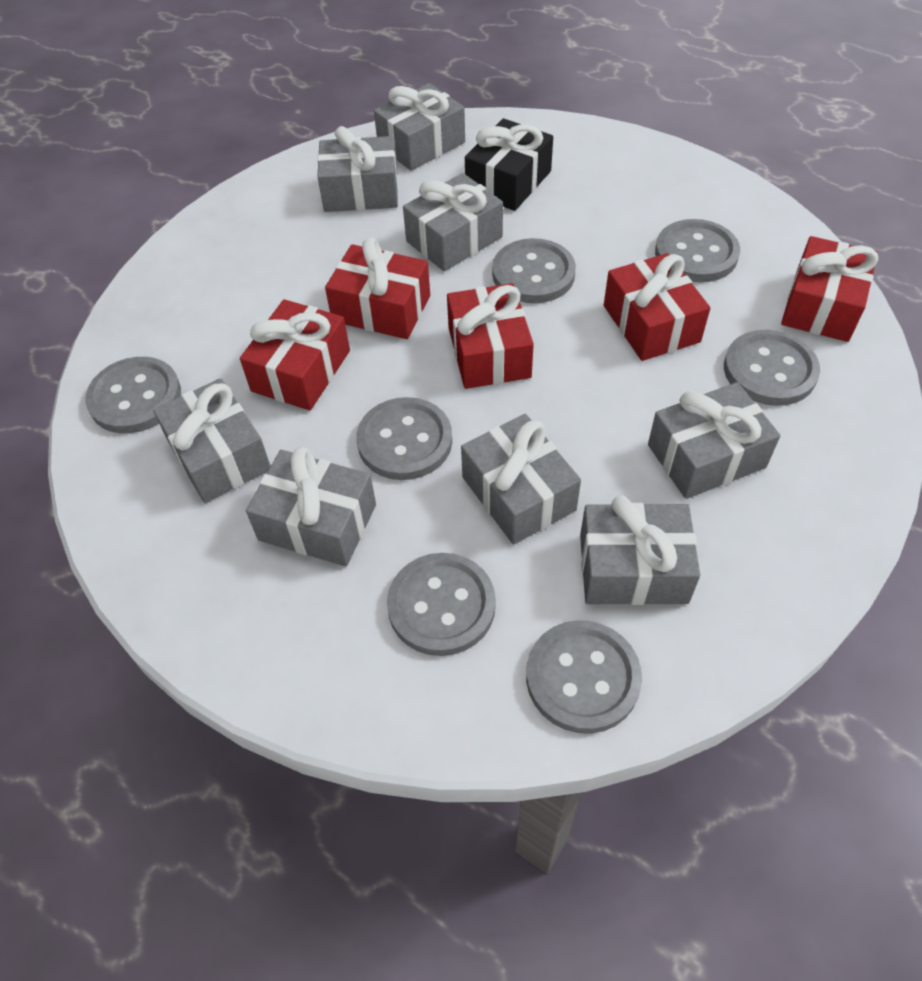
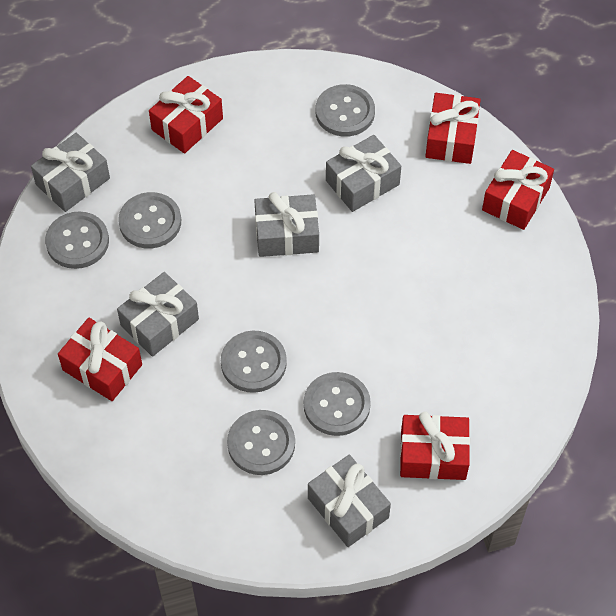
black gift: [465,118,553,211] = 1 -> none = 0
grey button: [85,357,181,433] [356,397,452,480] [387,553,496,656] [492,238,576,303] [526,620,642,734] [655,219,740,282] [724,330,820,406] = 7 -> [45,211,109,269] [118,192,181,249] [221,331,287,393] [227,410,295,475] [304,372,371,436] [315,84,375,137] = 6
grey gift: [153,378,271,503] [246,447,376,566] [317,126,398,212] [374,83,465,171] [403,173,503,271] [461,414,581,544] [580,495,700,605] [648,382,780,499] = 8 -> [31,133,110,212] [117,272,199,357] [254,192,319,257] [308,455,391,547] [326,135,401,212] = 5

